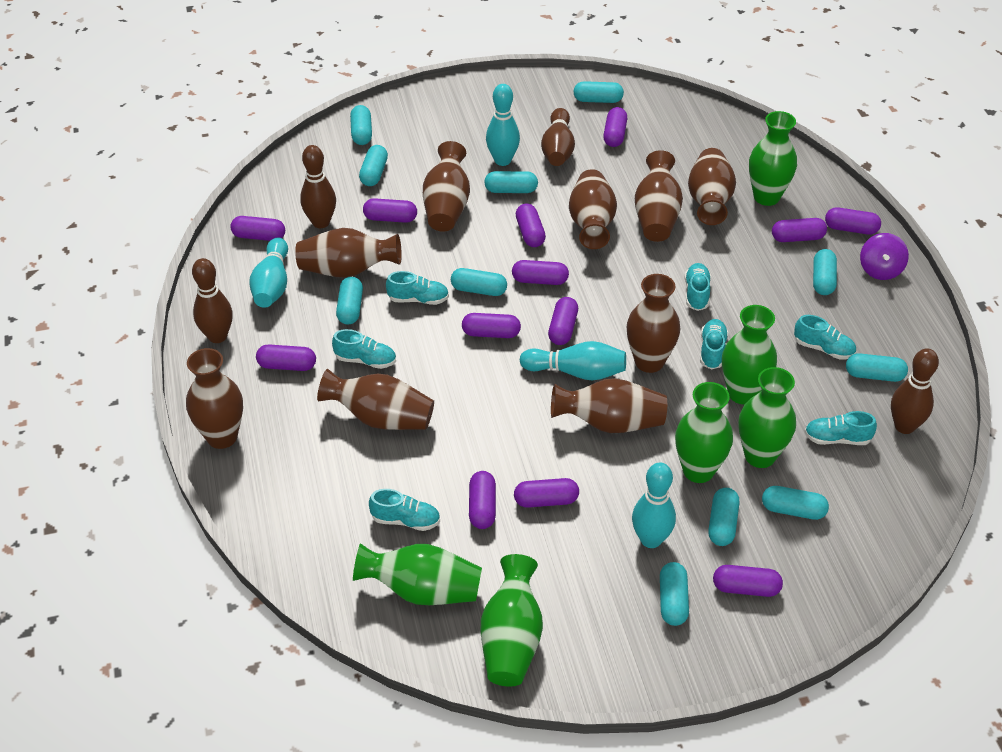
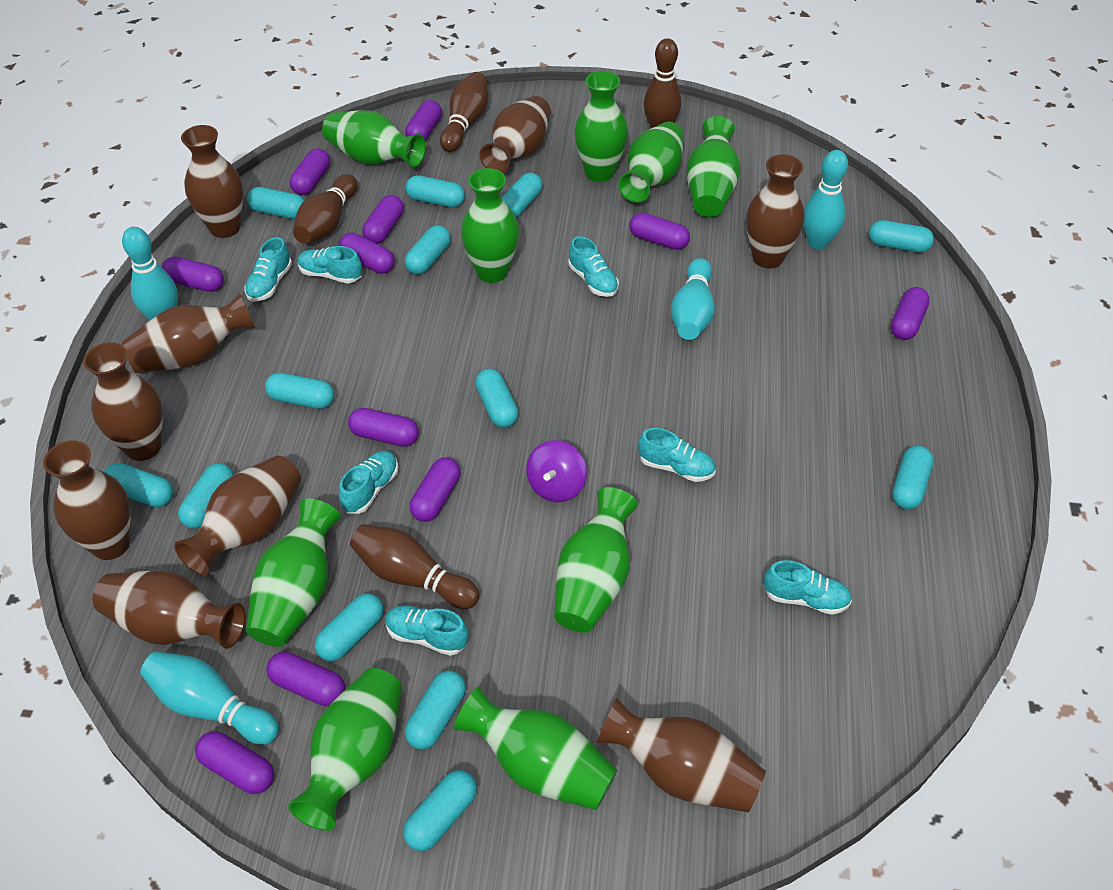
green vase: [353,543,482,605] [481,554,543,687] [675,382,733,483] [722,305,777,405] [739,367,796,468] [749,111,797,206] = 6 -> [246,498,341,647] [288,668,402,831] [322,110,426,167] [454,687,617,810] [461,168,519,283] [554,487,638,633] [574,71,628,182] [618,122,684,202] [686,116,740,217] = 9
purple capsule: [230,216,285,241] [256,345,316,371] [363,198,417,223] [462,313,521,338] [469,471,496,529] [512,260,569,285] [514,478,579,508] [516,203,546,247] [548,297,578,345] [603,107,627,147] [713,565,783,597] [772,218,827,242] [825,207,881,235] = 13 -> [162,257,224,292] [195,731,274,794] [266,652,345,706] [290,148,330,195] [339,232,395,274] [348,408,419,447] [362,195,404,244] [405,100,442,141] [410,457,461,522] [629,213,690,250] [891,287,930,340] = 11
turquoise capsule: [336,277,363,325] [350,105,372,145] [359,145,388,186] [451,268,507,296] [484,171,538,193] [573,81,624,103] [660,562,689,626] [708,488,739,546] [762,486,829,520] [813,249,837,295] [846,353,908,382] = 11 -> [104,463,173,507] [178,463,234,529] [247,187,305,219] [265,373,334,409] [315,593,383,661] [403,770,477,851] [405,225,451,274] [405,670,466,750] [406,175,465,208] [475,369,519,428] [502,173,543,217] [869,220,934,253] [892,446,933,509] = 13

